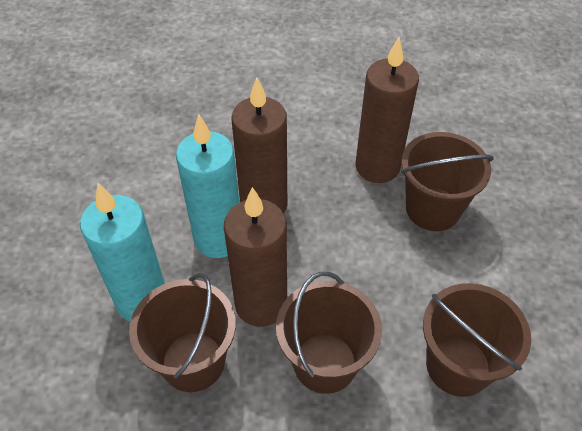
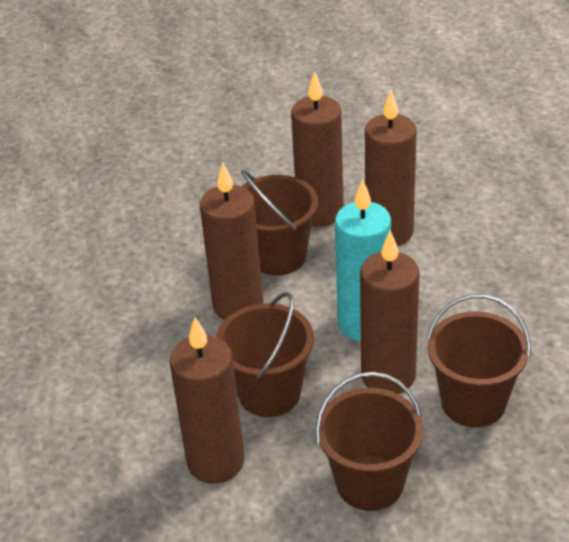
brown candle: [224,187,287,327] [232,78,287,213] [356,37,419,183] = 3 -> [169,317,244,484] [200,162,263,320] [291,71,344,227] [360,230,420,394] [365,90,417,246] = 5
turquoise candle: [80,183,165,321] [176,114,239,258] = 2 -> [335,179,391,341] = 1

